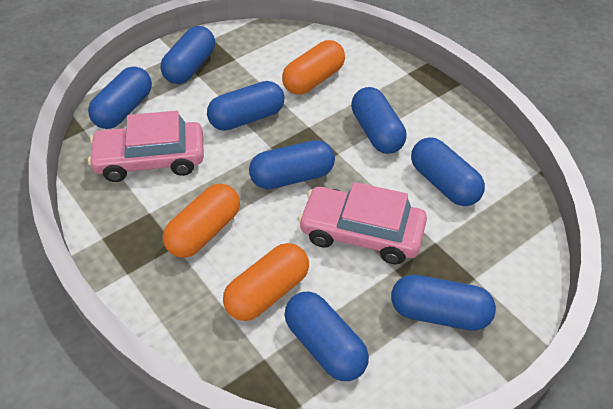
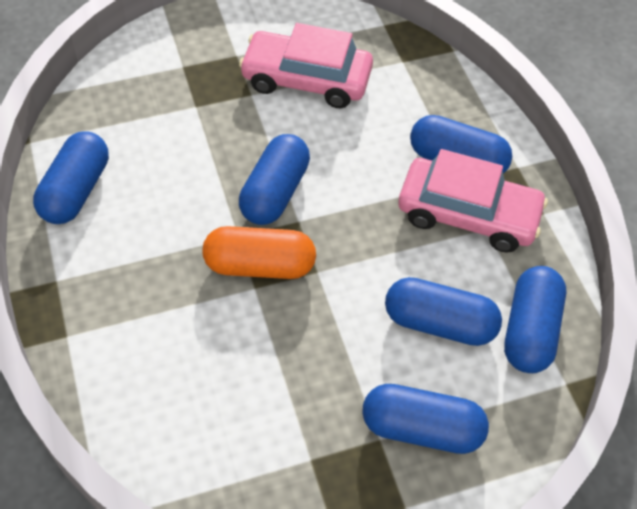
blue capsule: [88,66,152,129] [160,26,215,84] [207,81,284,131] [249,140,335,189] [284,292,369,381] [351,87,406,154] [391,275,496,331] [411,137,485,206] = 8 -> [33,131,109,224] [239,134,310,225] [362,384,489,454] [385,277,502,346] [410,115,512,174] [504,266,566,373] = 6
orange capsule: [163,183,240,258] [223,243,309,321] [282,40,345,95] = 3 -> [202,226,316,279] = 1

